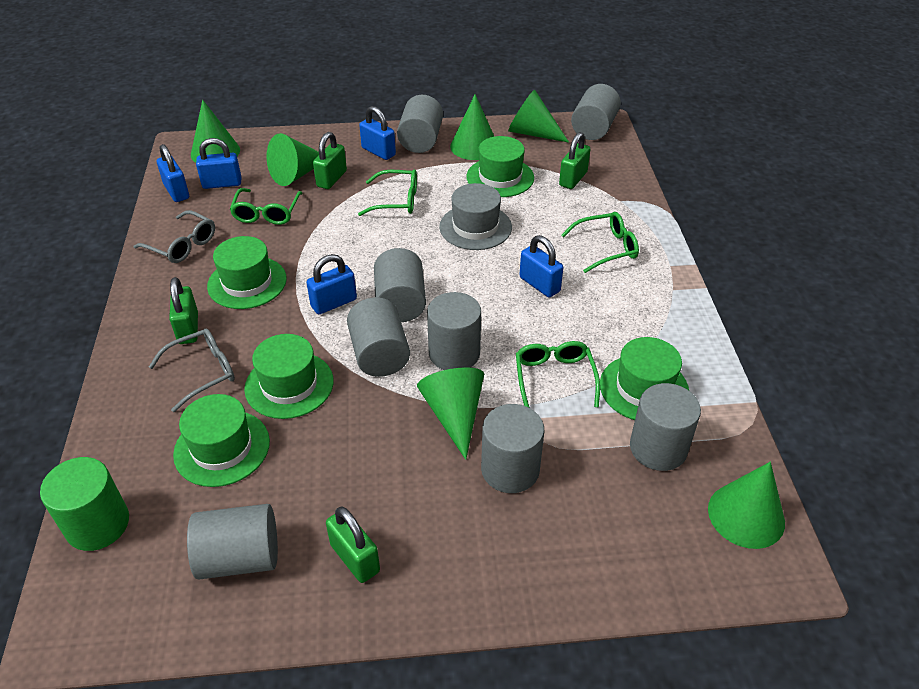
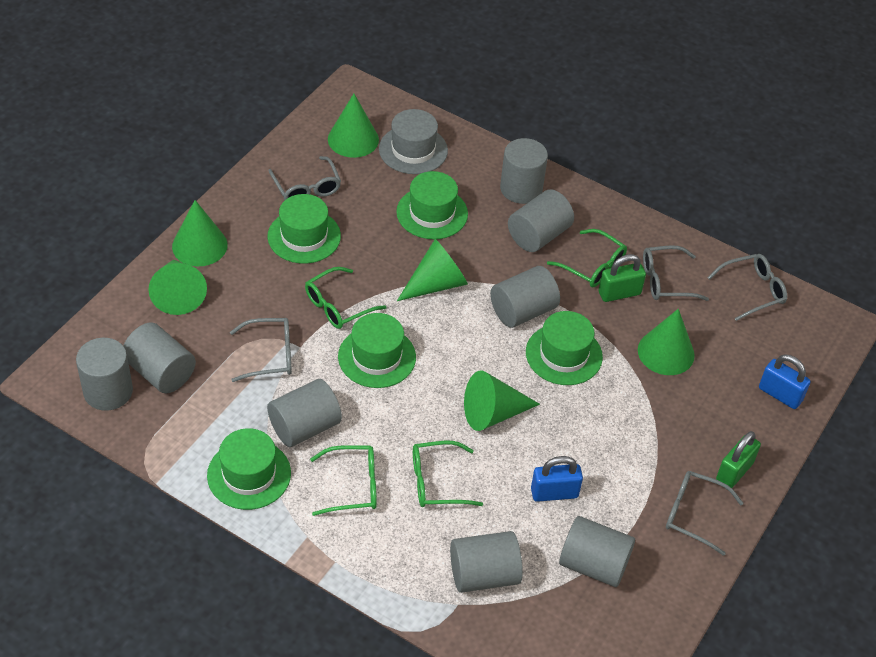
blue padlock: [157,144,189,202] [196,138,241,189] [306,254,357,314] [359,106,396,160] [520,235,563,298] = 5 -> [531,456,583,502] [759,355,811,409] = 2
green cylinder: [40,457,129,551] = 1 -> none = 0
green padlock: [169,277,198,344] [313,132,347,189] [326,507,380,583] [559,132,590,189] = 4 -> [599,254,646,302] [716,431,761,488] = 2
grey glasses: [134,210,215,263] [149,328,235,412] = 2 -> [230,318,292,382] [268,156,341,200] [643,246,709,301] [666,471,743,556] [707,254,787,321] = 5

